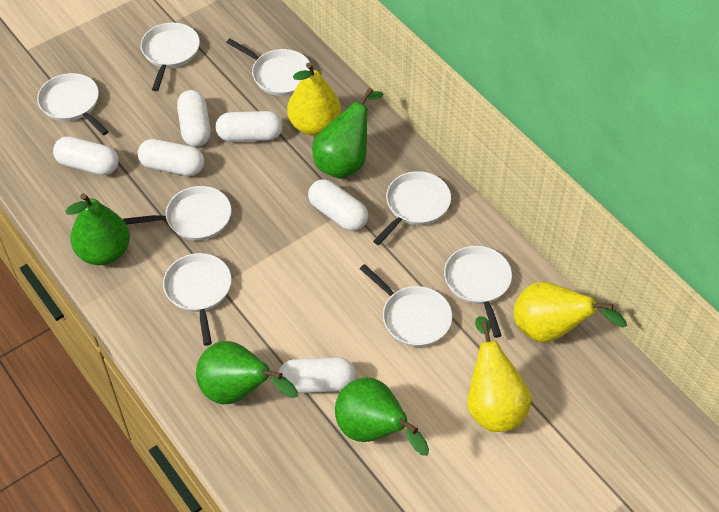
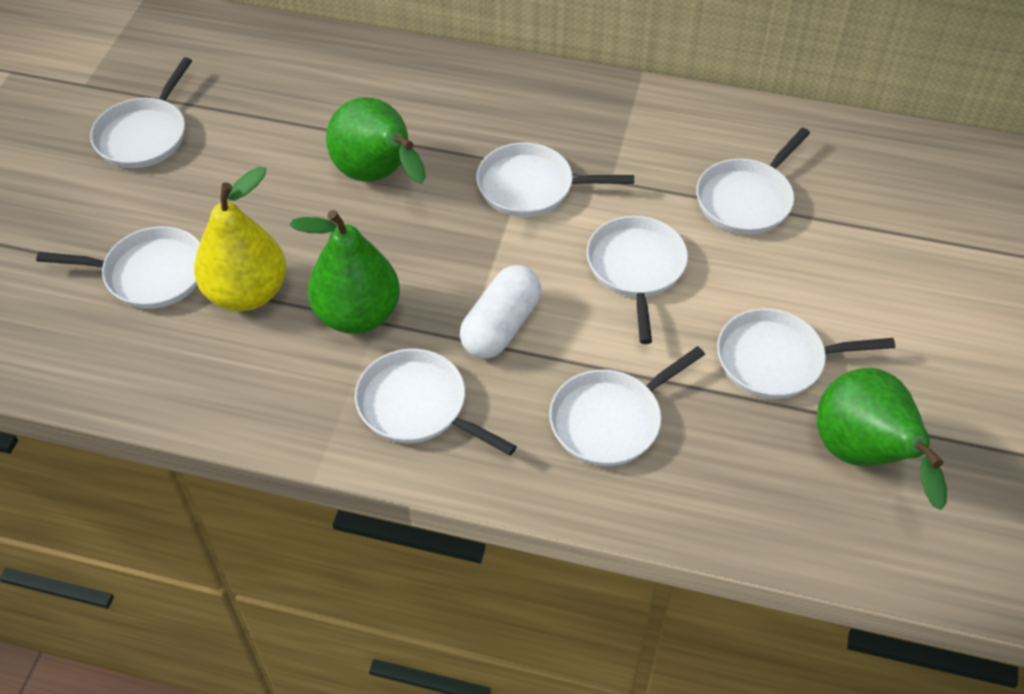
green pear: [65,193,130,265] [196,341,298,404] [312,88,383,179] [335,377,429,456] = 4 -> [290,210,400,334] [326,98,426,184] [817,368,947,510] = 3
white capsule: [53,136,119,175] [138,139,204,176] [177,90,211,147] [216,111,283,142] [278,357,356,393] [308,179,368,231] = 6 -> [460,265,541,358] = 1
yellow pear: [287,62,341,136] [467,316,532,432] [513,282,627,343] = 3 -> [194,167,286,311] = 1

